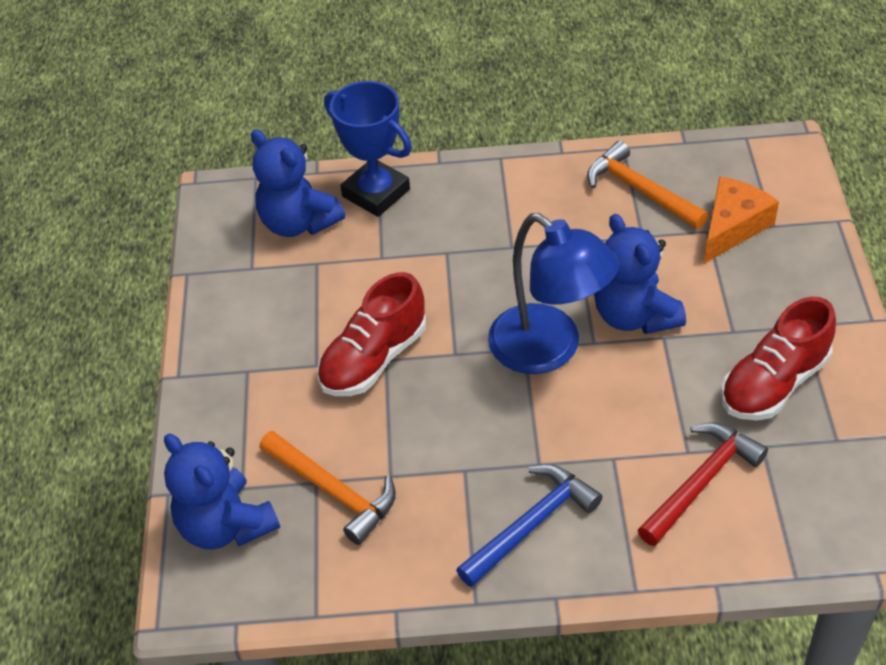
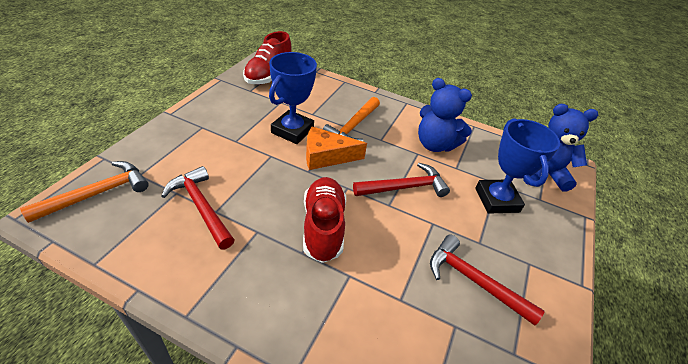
blue hammer: [456,464,602,587] = 1 -> none = 0
blue lamp: [488,213,620,374] = 1 -> none = 0
blue teddy bear: [164,434,280,550] [251,130,345,237] [594,214,686,334] = 3 -> [418,78,472,152] [523,104,598,191] = 2
blue trophy: [324,81,412,217] = 1 -> [269,52,317,144] [475,118,560,214] = 2
red hammer: [638,422,768,546] = 1 -> [161,166,235,250] [353,163,450,197] [430,235,545,326] = 3

